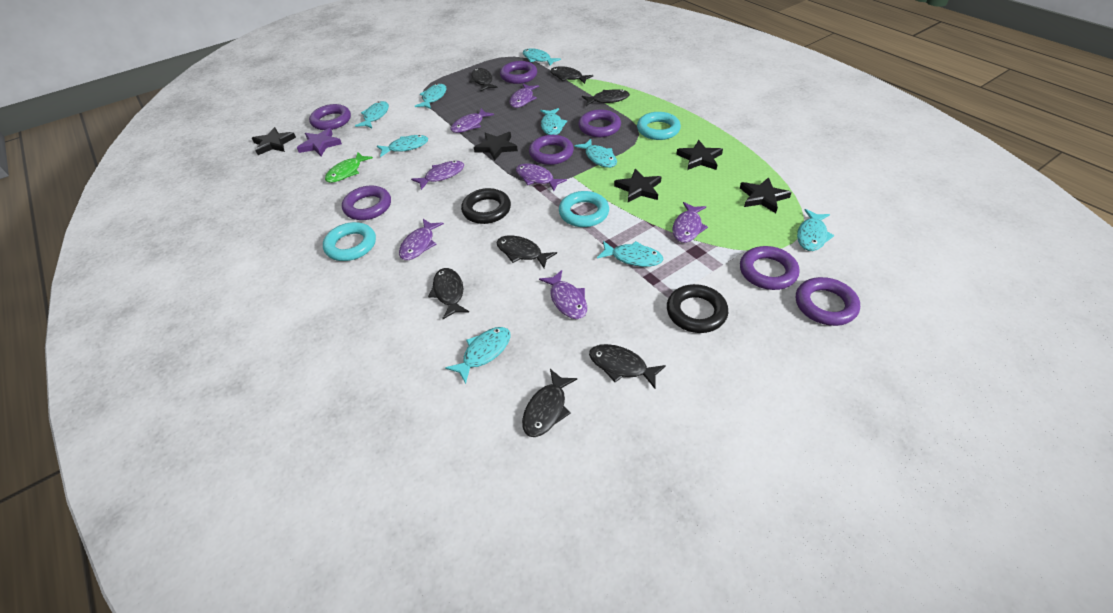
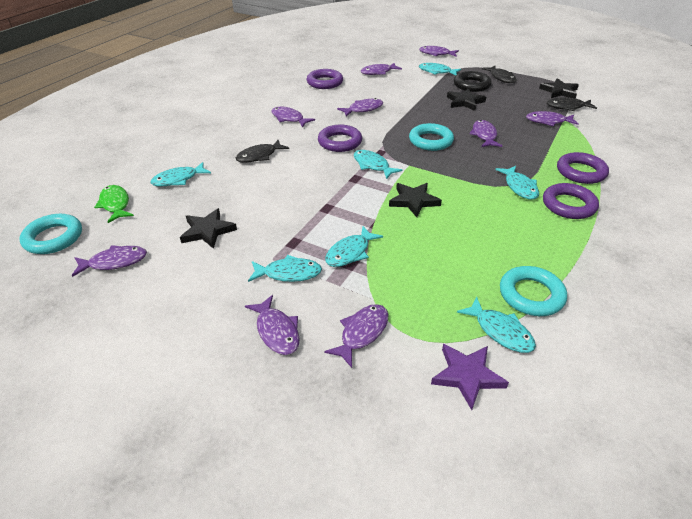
black fish: [428,268,469,319] [469,68,498,91] [496,235,557,268] [522,369,577,437] [550,66,593,84] [582,89,630,106] [589,344,666,389] = 7 -> [236,140,289,163] [482,66,516,83] [547,97,597,111] = 3
black ring: [461,188,511,224] [667,284,728,333] = 2 -> [454,71,492,92] = 1
black star: [252,127,296,155] [474,132,518,161] [614,169,662,202] [676,140,723,170] [740,177,792,213] = 5 -> [180,208,237,249] [389,183,442,217] [447,88,486,111] [539,78,579,99] = 4
purple fish: [399,219,444,260] [411,161,464,190] [451,108,494,133] [509,84,539,108] [516,163,567,191] [539,270,587,319] [672,202,708,243] = 7 -> [72,245,147,277] [245,295,300,355] [272,107,315,127] [324,304,388,368] [337,98,383,117] [361,63,402,75] [419,46,459,57] [469,120,502,147] [526,111,579,126] = 9
purple ring: [309,104,351,130] [342,186,391,220] [500,61,537,84] [529,135,574,165] [578,109,621,137] [740,246,799,290] [796,277,860,326] = 7 -> [307,69,343,89] [318,125,362,152] [543,183,599,219] [557,152,609,184] = 4
turquoise fish: [355,101,389,128] [377,135,428,157] [415,84,446,109] [445,327,511,384] [523,48,561,66] [540,108,567,135] [575,139,617,168] [597,241,663,267] [797,209,835,251] = 9 -> [151,162,211,186] [248,255,322,282] [325,226,383,267] [354,150,403,179] [419,63,461,75] [457,296,536,353] [495,166,539,200] = 7

